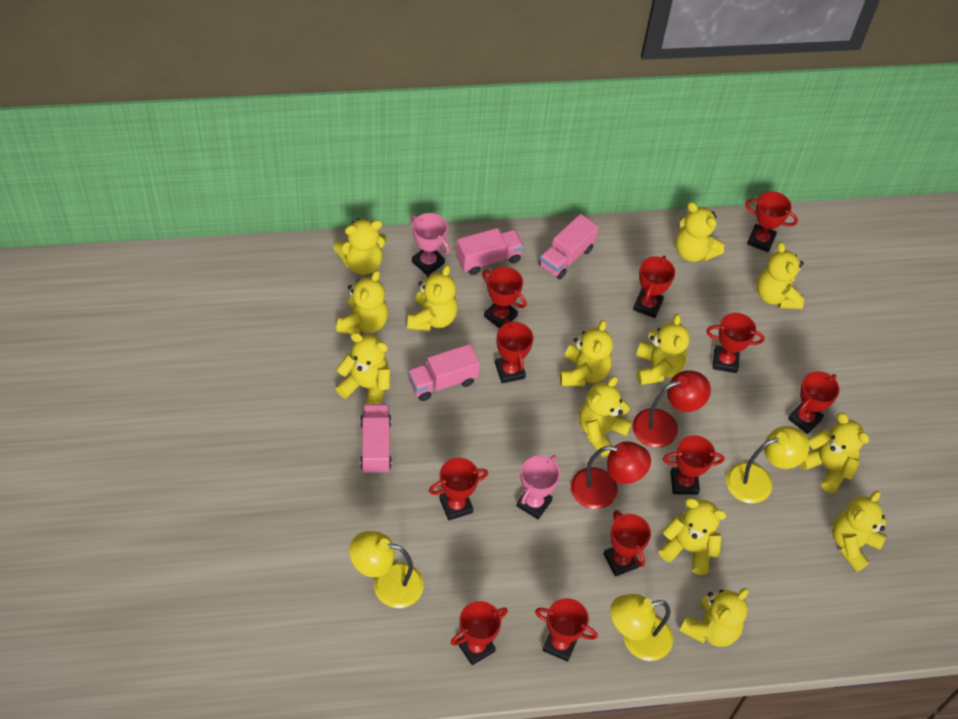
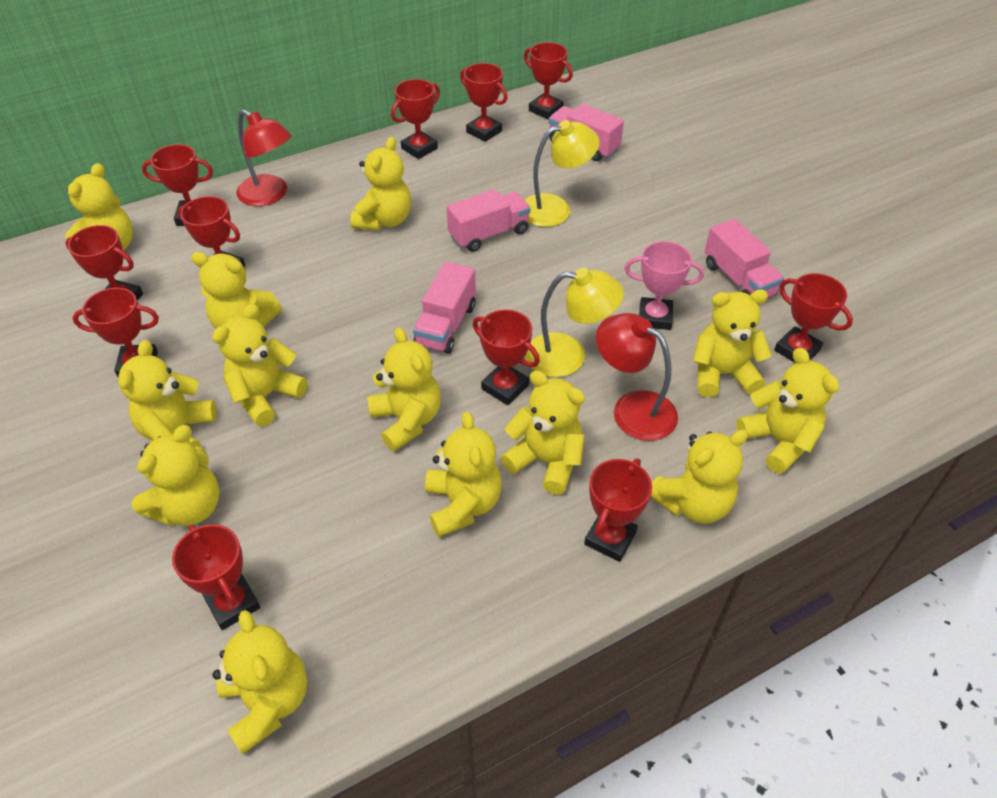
pink trophy: [410,213,450,276] [516,455,560,519] = 2 -> [625,241,704,330] = 1
yellow lamp: [349,531,424,608] [610,594,673,661] [726,426,810,504] = 3 -> [525,120,600,227] [525,268,624,377] = 2

